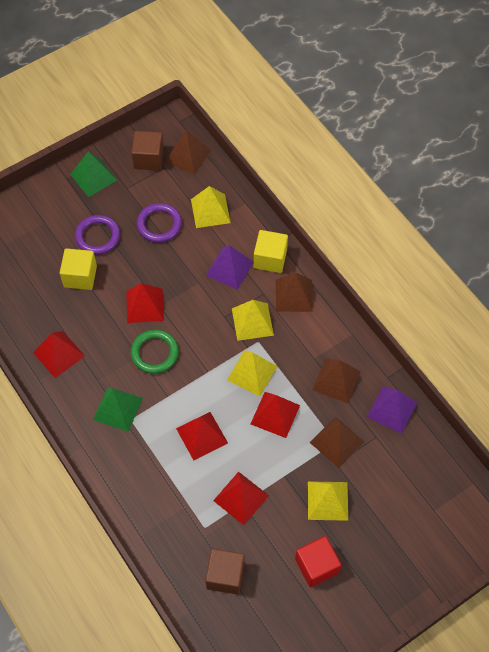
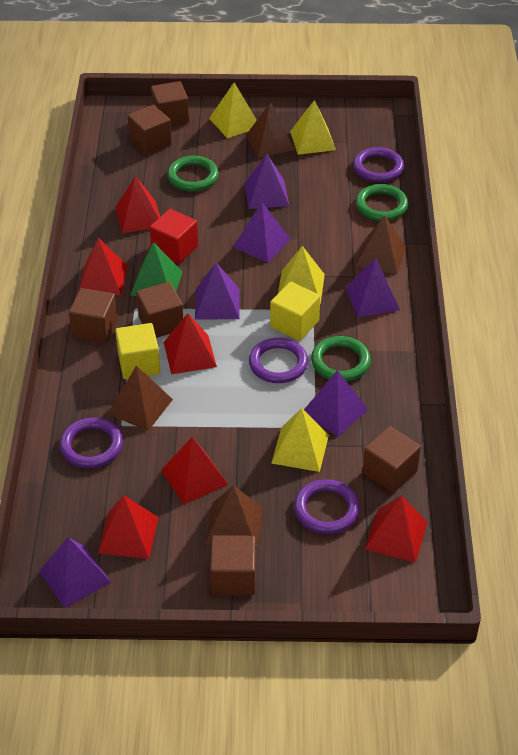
brown cube: [131,131,164,171] [205,549,245,595] = 2 -> [69,288,118,343] [128,105,172,155] [136,282,183,338] [151,81,189,126] [210,535,256,595] [362,426,421,493] = 6
green pyramid: [70,151,117,197] [93,387,143,432] = 2 -> [130,242,183,296] = 1
green ring: [131,330,179,374] = 1 -> [167,156,219,191] [311,336,371,381] [355,184,408,221] = 3
purple pyramid: [206,245,254,290] [367,386,417,434] = 2 -> [39,537,111,608] [195,263,240,320] [233,202,291,263] [244,154,289,209] [304,370,368,437] [345,258,400,317] = 6
purple ring: [75,215,120,255] [137,203,182,243] = 2 -> [60,418,123,468] [249,338,308,383] [294,479,360,534] [353,147,404,182] = 4
red pyramid: [33,331,85,378] [126,283,164,323] [176,412,228,460] [213,472,269,525] [251,392,300,438] = 5 -> [78,238,128,295] [98,495,159,559] [115,176,160,233] [161,437,228,504] [164,313,217,374] [365,495,427,563] = 6

